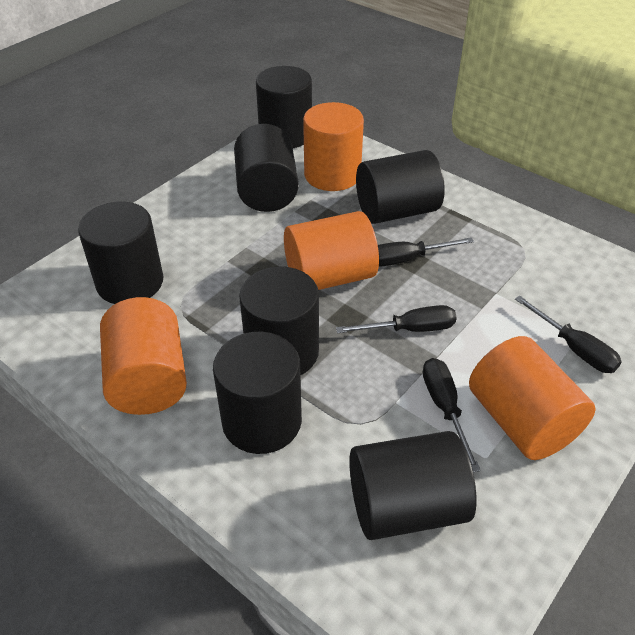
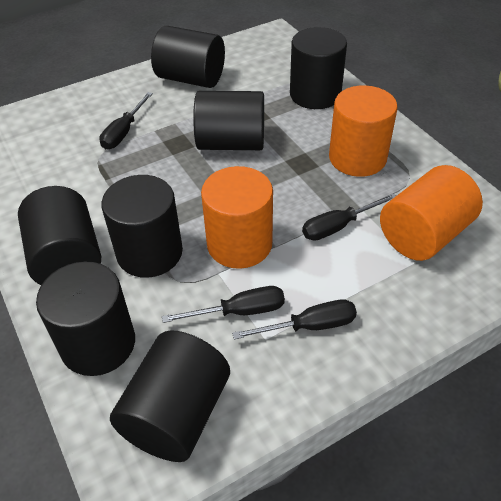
orange cylinder: [100,297,187,415] [284,211,379,290] [303,102,364,191] [469,336,596,460] = 4 -> [201,166,273,269] [329,85,398,177] [380,165,483,261] = 3

